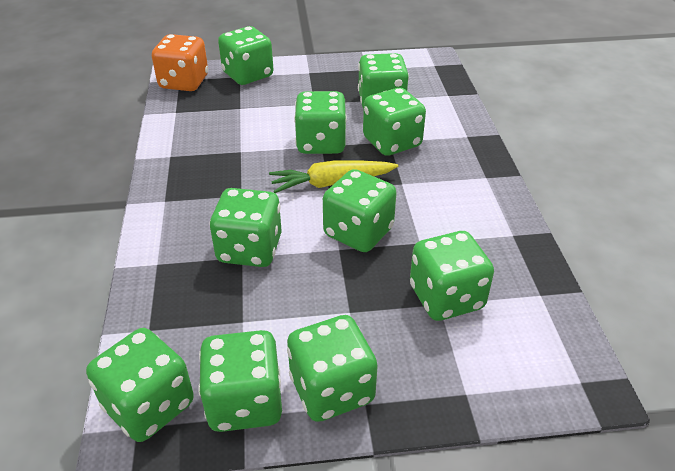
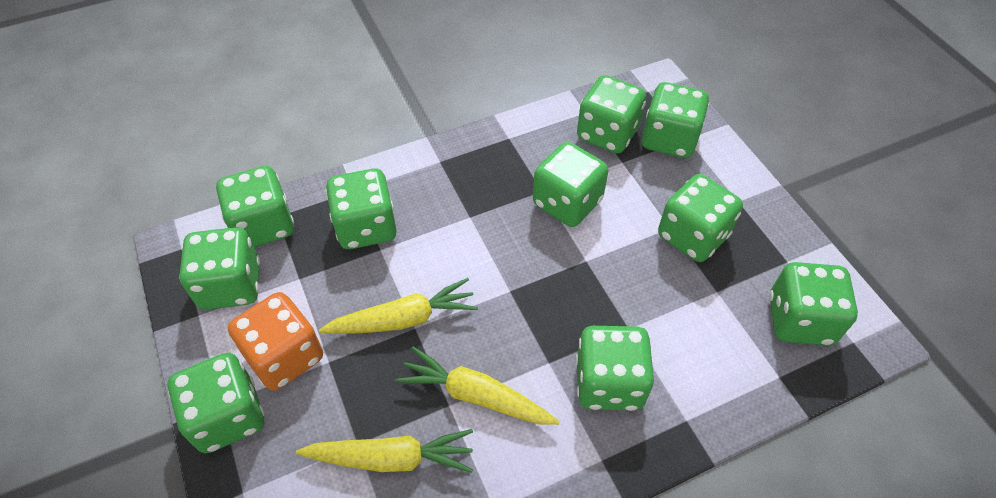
yellow carrot: [269,160,398,193] = 1 -> [296,429,473,473] [319,278,478,334] [395,347,559,425] = 3

